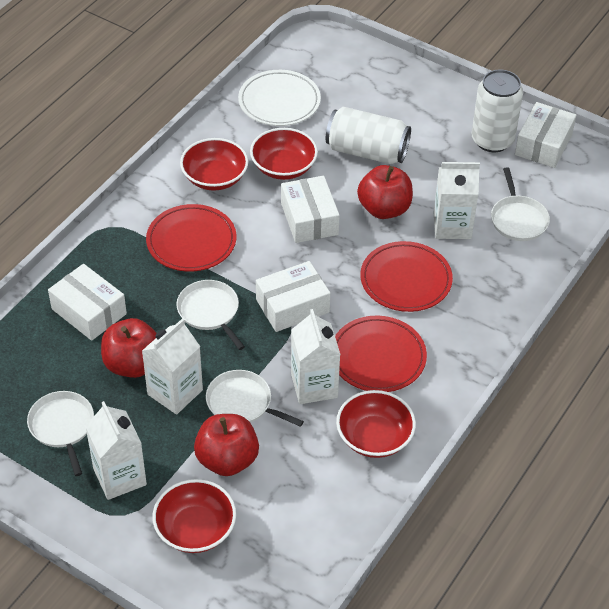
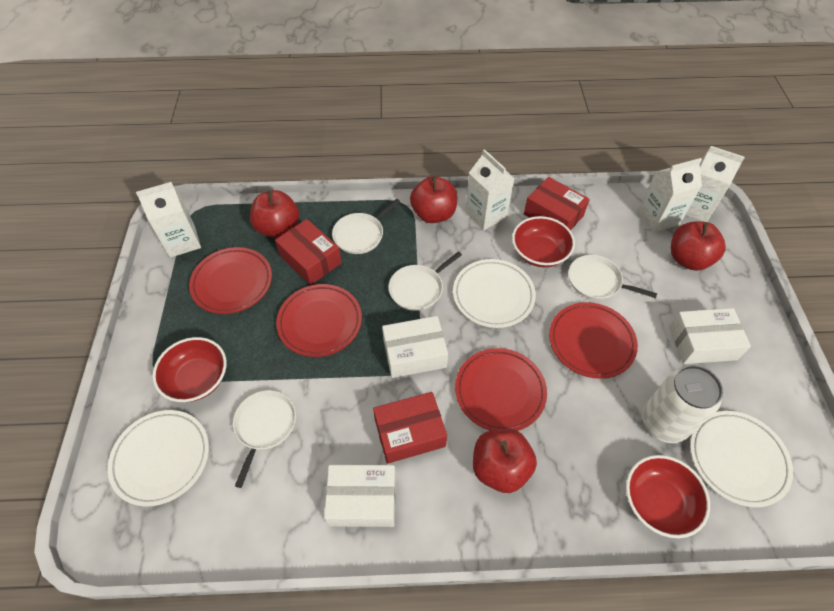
red apple: [101,318,157,378] [194,414,259,476] [357,165,413,219] = 3 -> [250,190,300,238] [410,176,457,223] [473,429,537,493] [671,221,726,271] = 4
red bowl: [152,479,236,553] [180,138,248,191] [250,128,318,180] [336,390,416,458] = 4 -> [153,337,226,402] [512,216,575,267] [626,455,710,538] = 3
red box: none = 0 -> [275,219,342,285] [373,392,447,464] [524,177,590,230] = 3
red plate: [146,204,236,272] [335,316,427,392] [360,241,453,312] = 3 -> [189,247,272,314] [276,284,362,357] [455,348,547,431] [549,302,638,379] = 4
white box: [48,264,127,341] [256,261,330,332] [281,176,340,243] [515,102,576,168] = 4 -> [324,465,396,527] [382,316,448,378] [669,308,751,364] = 3
white can: [326,107,411,164] [472,69,523,152] = 2 -> [642,365,723,443] = 1
white plate: [238,70,321,126] = 1 -> [108,410,209,507] [453,259,536,328] [690,411,793,507] = 3

